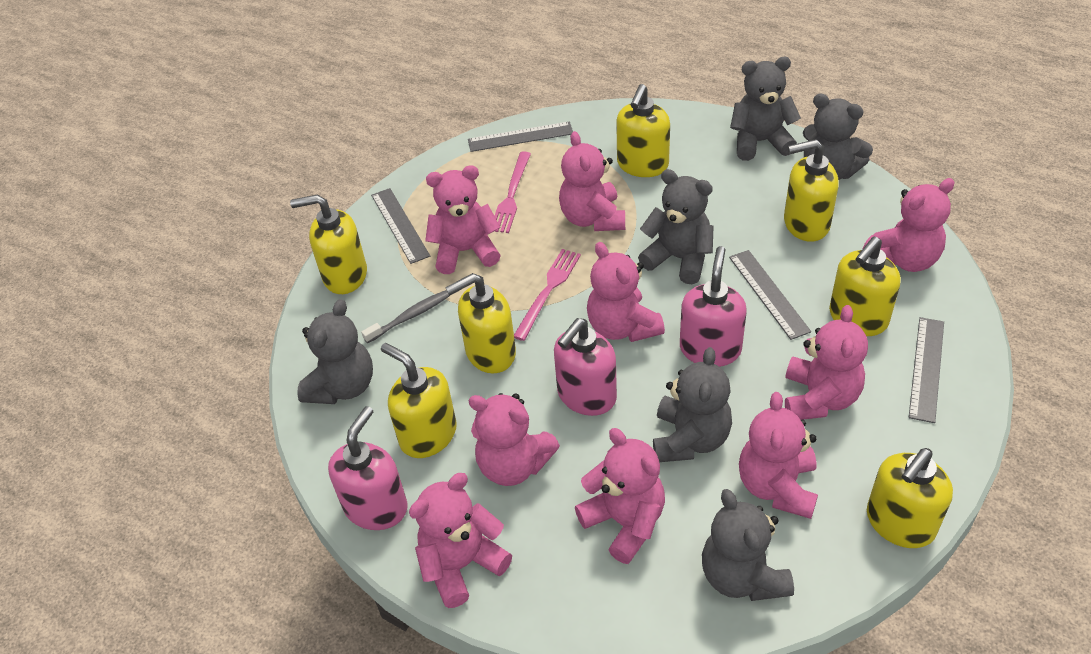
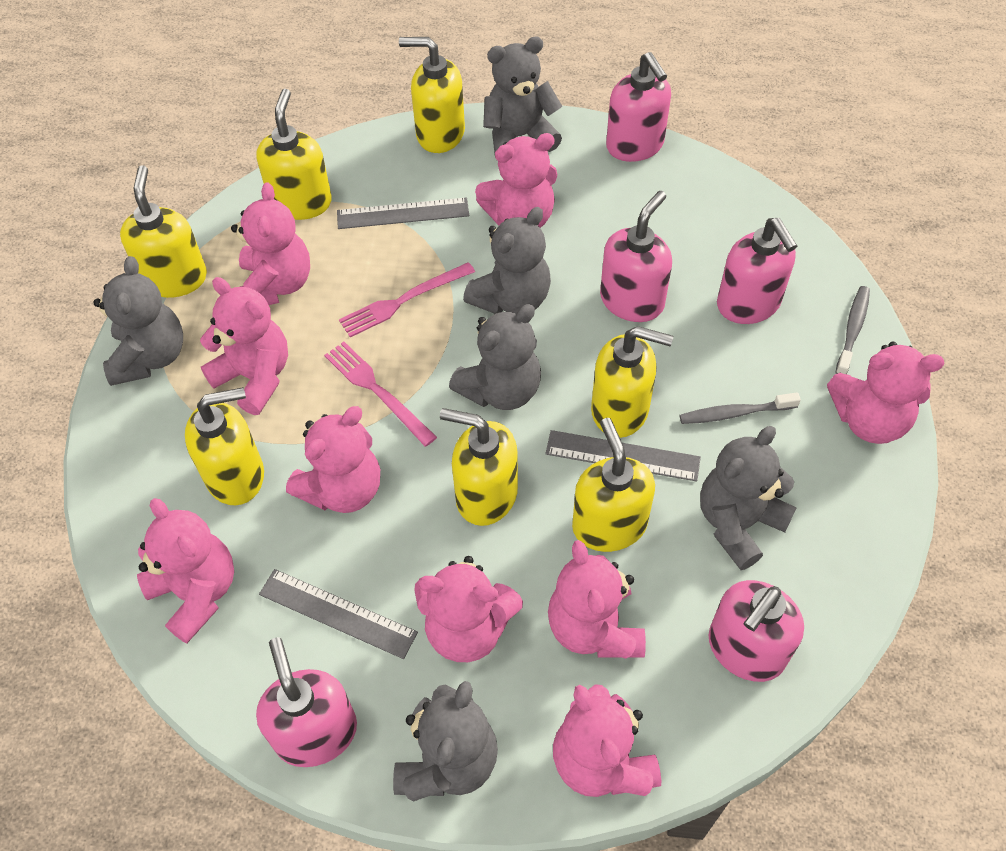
grey ruler: [371,188,430,264] [468,121,573,152] [729,250,811,340] [909,317,944,423] = 4 -> [259,569,418,659] [337,197,469,229] [545,430,701,482] = 3
grey toothbrush: [361,290,449,343] = 1 -> [680,392,801,424] [836,286,870,374] = 2
pink soap dispenser: [328,406,408,530] [554,318,617,416] [680,246,747,367] = 3 -> [256,637,357,767] [600,191,672,322] [606,52,671,162] [709,580,804,682] [717,218,797,324] = 5

